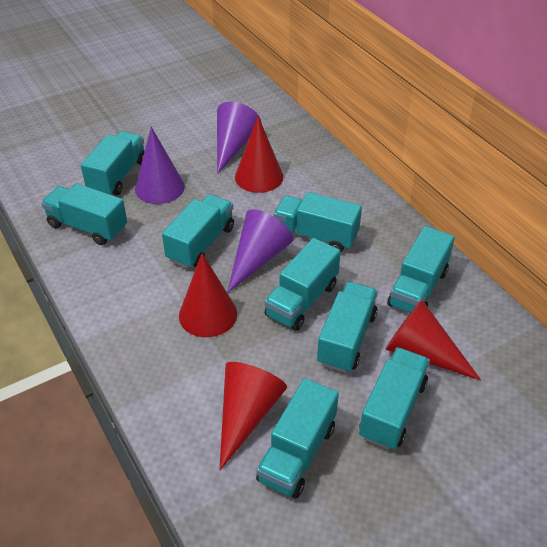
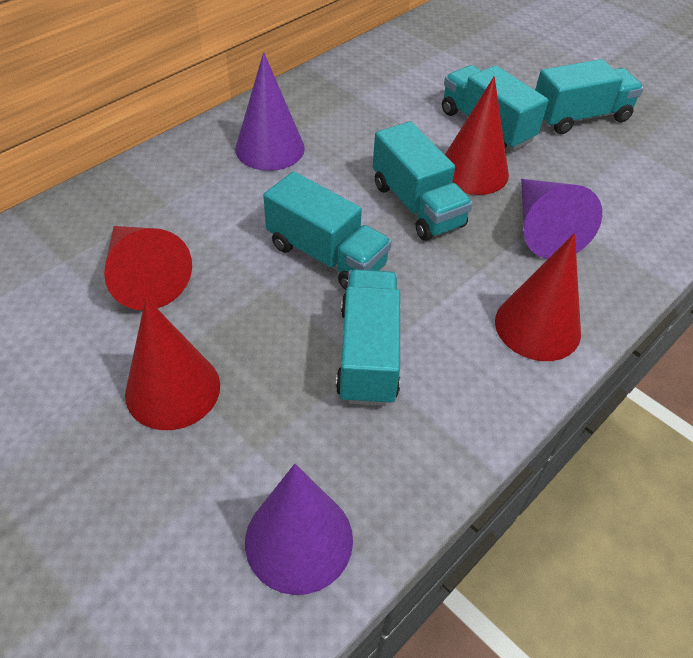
turquoise truck: [41,183,127,245] [81,131,145,195] [162,194,234,269] [256,378,339,499] [264,238,341,331] [273,192,362,252] [317,282,378,373] [359,347,430,450] [387,226,455,313] = 9 -> [263,171,392,290] [336,269,400,406] [373,121,473,241] [442,65,548,151] [535,59,644,134] = 5

